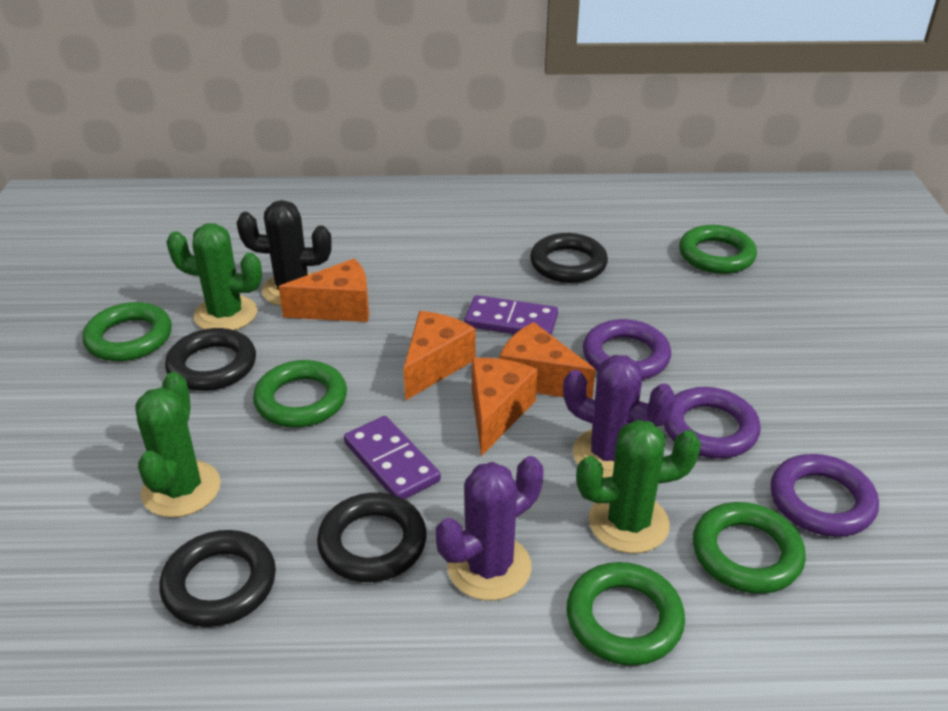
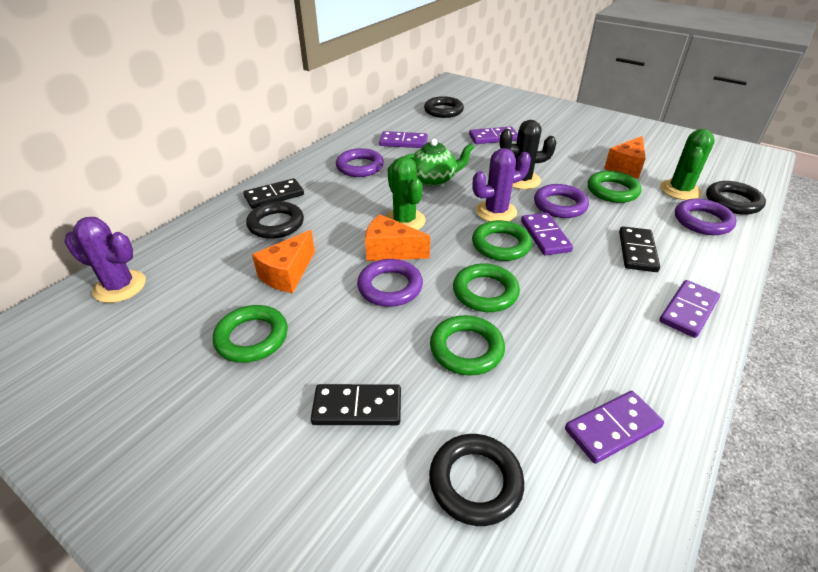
black domino: none = 0 -> [243,178,304,209] [311,384,401,425] [619,226,660,272] = 3
green cactus: [135,372,221,518] [166,223,262,331] [576,420,701,553] = 3 -> [385,156,426,230] [660,129,715,200] = 2
green teapot: none = 0 -> [403,139,475,186] = 1
orange cheese: [279,259,369,322] [403,311,476,401] [472,358,538,456] [500,322,596,399] = 4 -> [252,230,315,293] [365,214,430,261] [604,136,646,179] = 3
purple domino: [344,416,441,499] [464,295,558,335] = 2 -> [379,131,428,148] [469,126,518,144] [521,213,573,255] [565,391,664,464] [659,280,720,338] = 5
purple ring: [583,319,671,380] [664,387,761,459] [770,454,879,537] = 3 -> [336,148,384,177] [357,259,423,307] [534,184,589,218] [675,199,737,235] = 4

